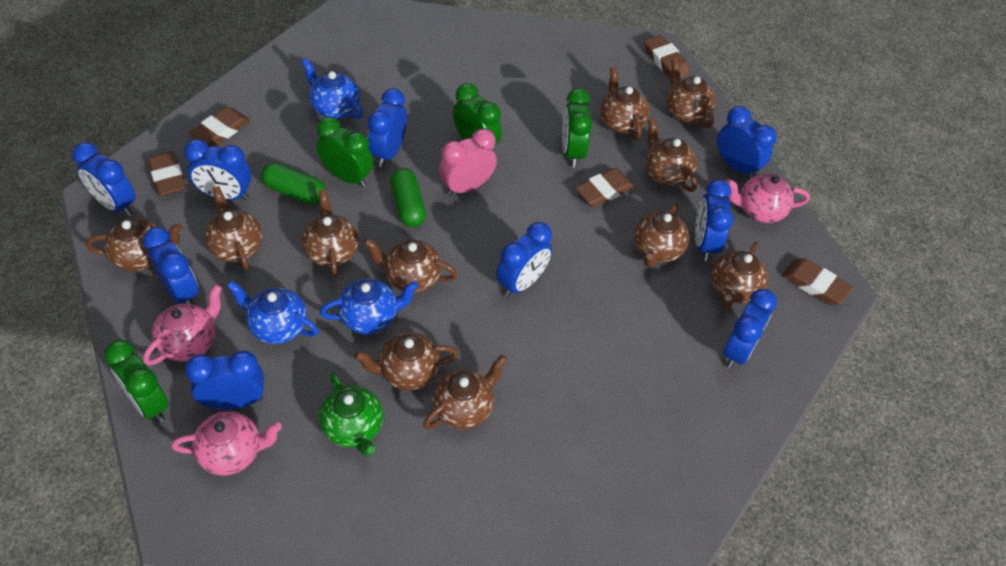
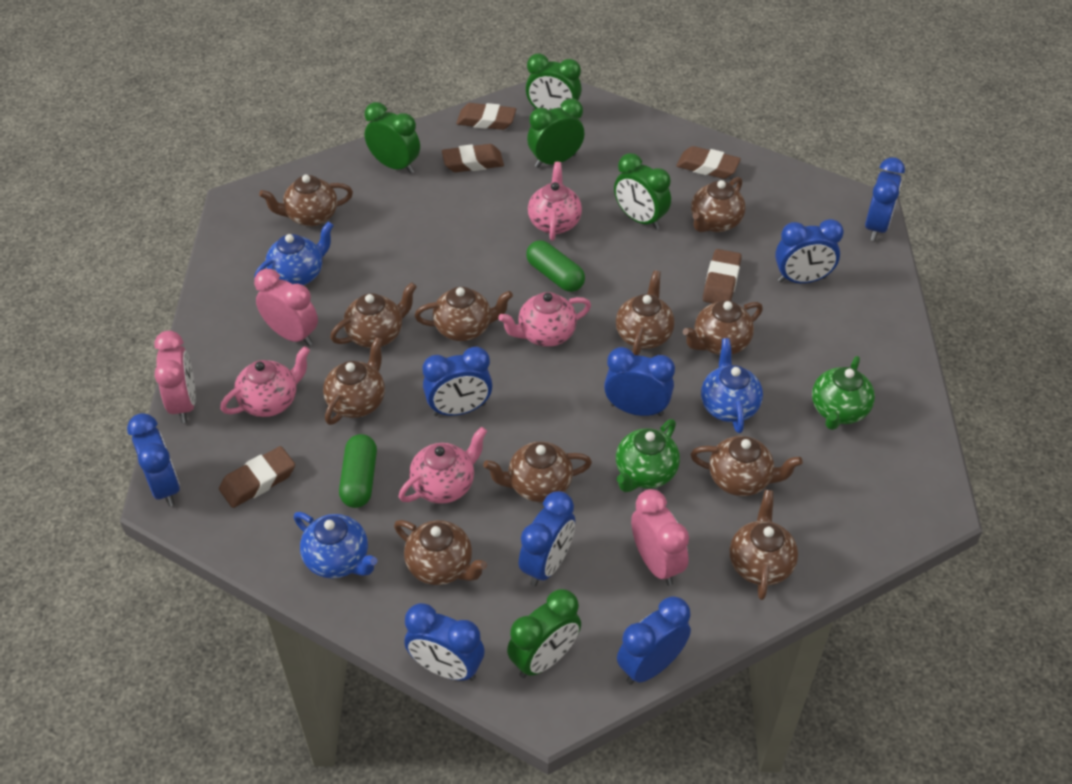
blue clock: [72,142,136,216] [143,227,199,304] [184,139,252,200] [185,350,264,409] [368,88,407,167] [496,222,552,297] [695,179,733,261] [717,106,777,179] [723,289,777,369] = 9 -> [127,413,180,507] [404,603,485,681] [422,347,493,416] [519,491,575,586] [604,347,675,416] [617,596,691,685] [775,219,844,283] [865,157,905,241] = 8
green clock: [104,340,169,422] [317,117,373,188] [453,83,502,146] [562,88,593,167] = 4 -> [364,102,420,174] [507,589,581,678] [526,53,582,110] [527,98,584,168] [614,153,671,230] = 5
green teapot: [319,372,383,457] = 1 -> [616,419,680,492] [812,356,875,430] = 2
pink clock: [439,129,497,196] = 1 -> [154,331,196,423] [254,269,318,346] [631,489,689,586] = 3
pink teapot: [143,284,222,365] [171,411,282,475] [726,174,810,223] = 3 -> [220,346,310,417] [399,427,487,504] [498,292,591,347] [528,162,582,241] = 4

